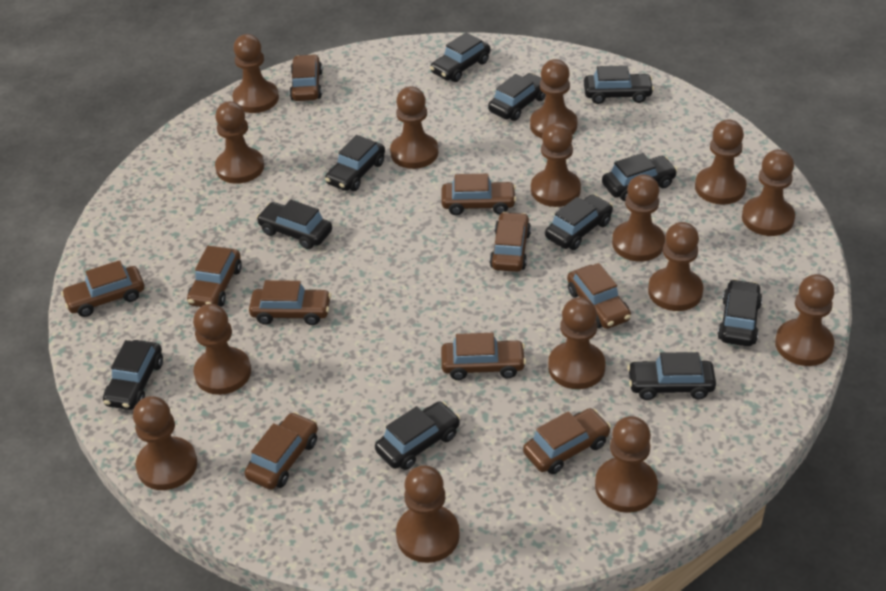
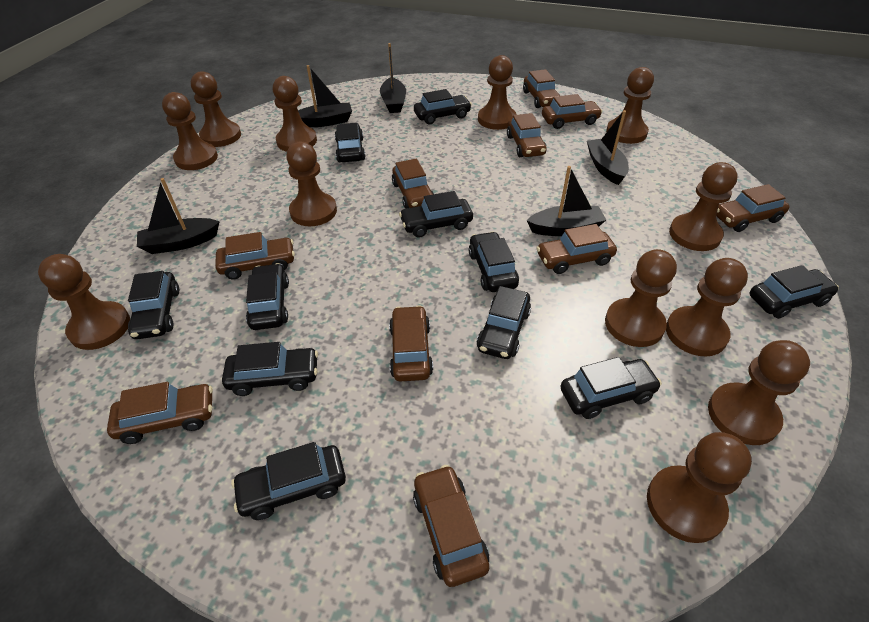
black boat: none = 0 -> [137,178,220,254] [298,65,352,127] [380,43,406,113] [527,166,606,236] [587,110,629,185] = 5
brown pawn: [133,396,197,490] [193,304,251,395] [215,101,264,184] [232,34,279,113] [390,86,438,169] [396,465,460,563] [530,59,577,139] [531,122,581,207] [548,297,606,389] [595,416,658,513] [612,174,665,261] [648,222,703,311] [695,120,747,204] [742,150,795,236] [775,274,835,366] = 15 -> [38,254,130,350] [162,92,218,170] [191,71,241,147] [273,76,317,152] [286,142,337,226] [478,55,517,130] [605,249,677,347] [606,67,654,144] [647,432,752,543] [666,258,748,356] [669,162,738,251] [708,340,810,445] = 12

